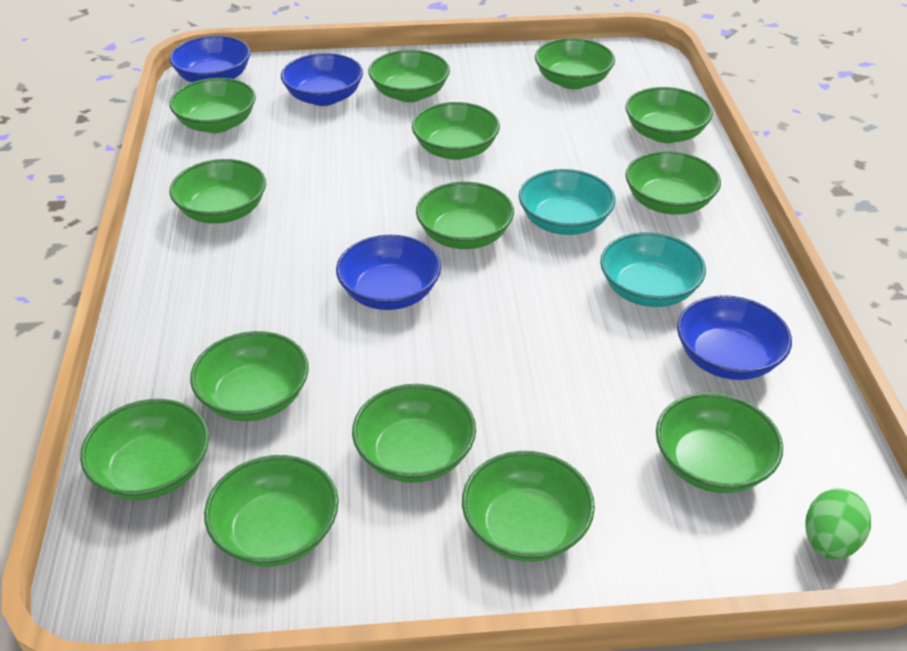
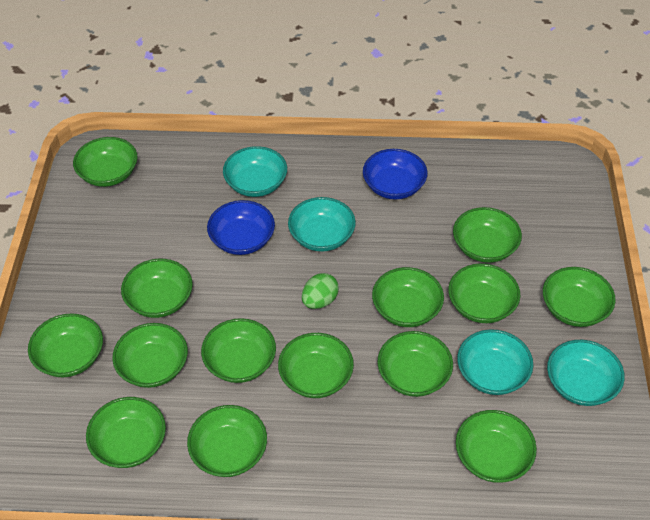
blue bowl: [169,36,250,83] [281,53,363,106] [336,235,441,310] [677,295,792,380] = 4 -> [207,200,275,255] [363,149,428,199] = 2
turquoise bowl: [519,169,616,235] [600,232,706,307] = 2 -> [223,146,287,197] [288,197,356,252] [457,329,533,395] [547,340,625,406] = 4

